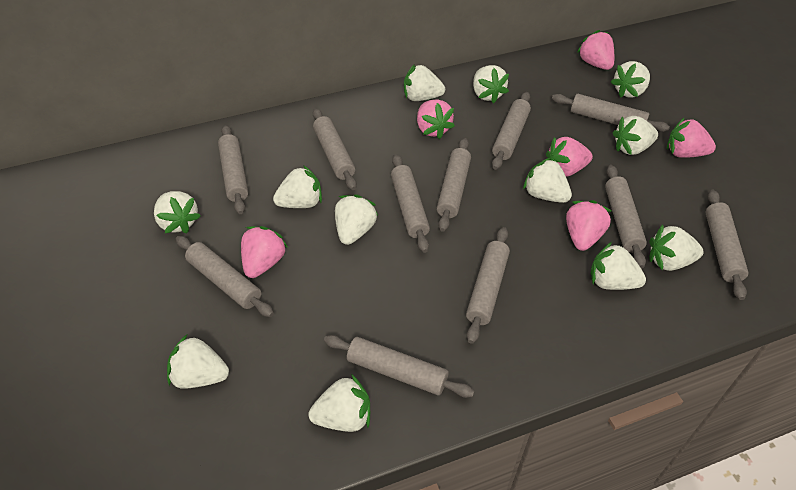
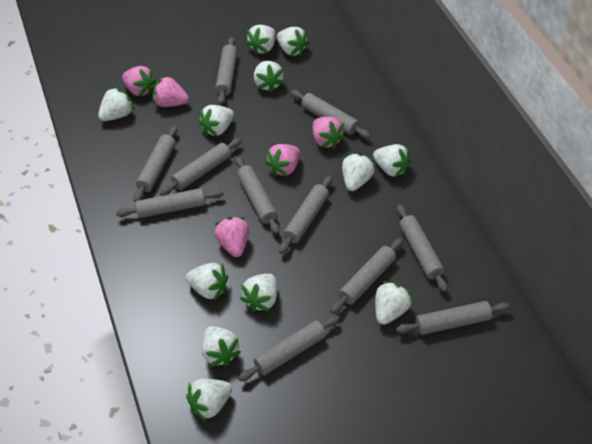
pink strawberry: [241,226,288,278] [417,99,455,139] [546,137,593,177] [566,200,612,251] [577,30,614,70] [667,118,716,158] = 6 -> [122,66,156,97] [153,75,189,107] [214,217,249,257] [265,144,300,176] [313,117,345,149] = 5

